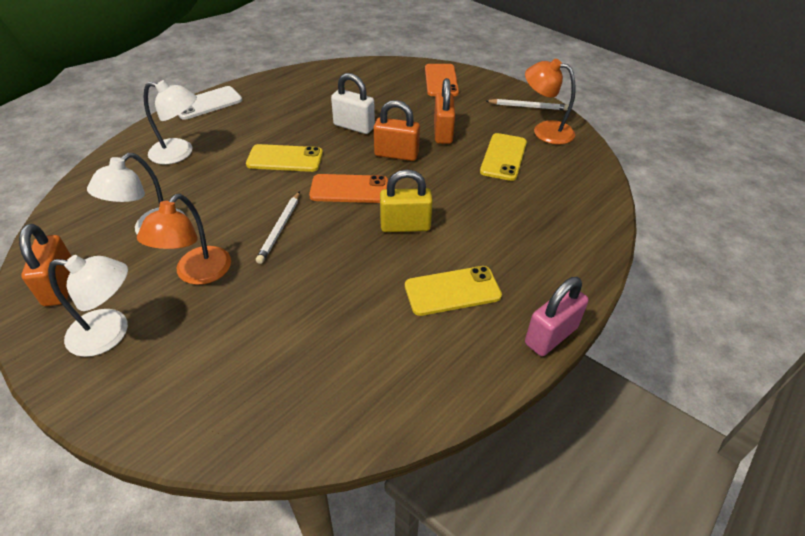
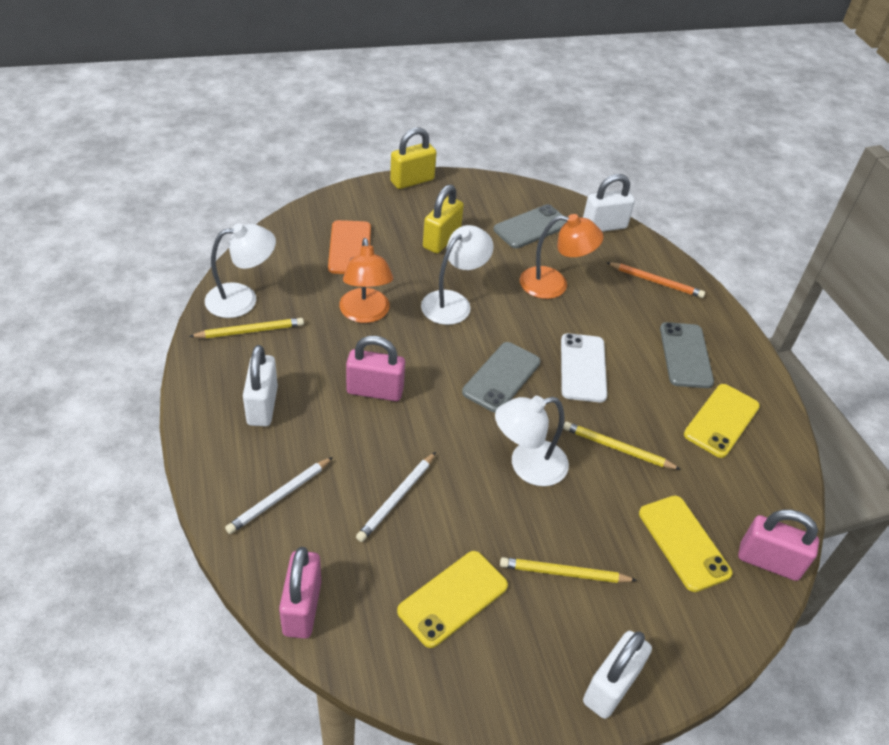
grey phone: none = 0 -> [462,342,541,413] [494,204,566,248] [660,322,714,388] = 3
orange padlock: [19,224,71,306] [374,100,420,161] [434,78,455,144] = 3 -> none = 0
orange pencil: none = 0 -> [606,262,705,298] = 1
orange phone: [309,174,388,203] [425,64,459,96] = 2 -> [328,220,371,274] = 1
pink padlock: [525,277,589,356] = 1 -> [279,547,321,639] [346,336,405,401] [738,510,819,581] = 3
white padlock: [331,73,375,134] = 1 -> [243,345,278,426] [583,174,635,232] [583,631,652,719] = 3
yellow padlock: [380,169,433,232] = 1 -> [390,127,437,189] [423,185,464,254] = 2
yellow pencil: none = 0 -> [189,318,304,338] [500,557,637,583] [563,422,681,470] = 3

